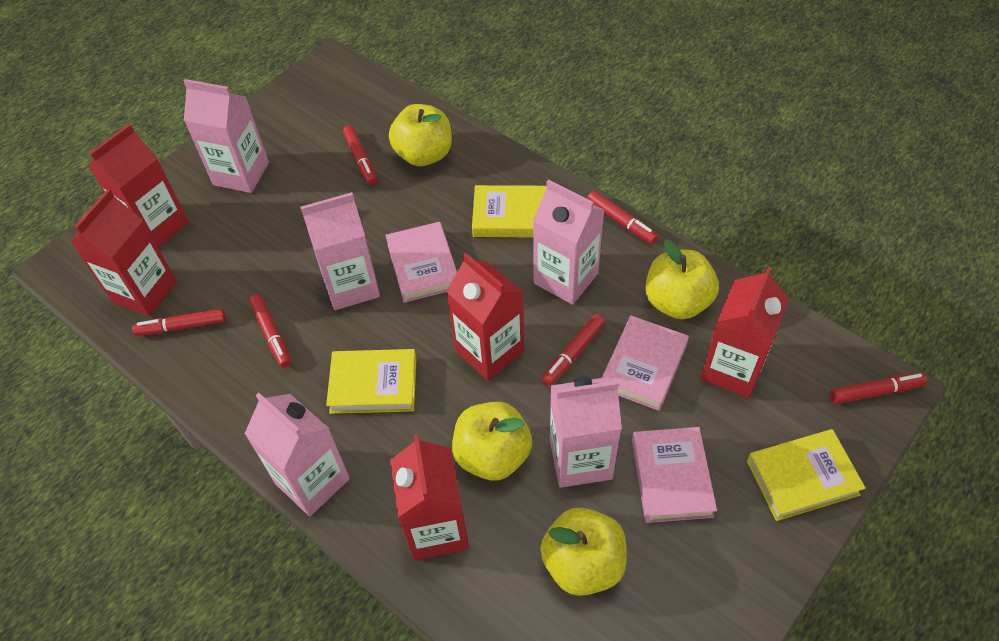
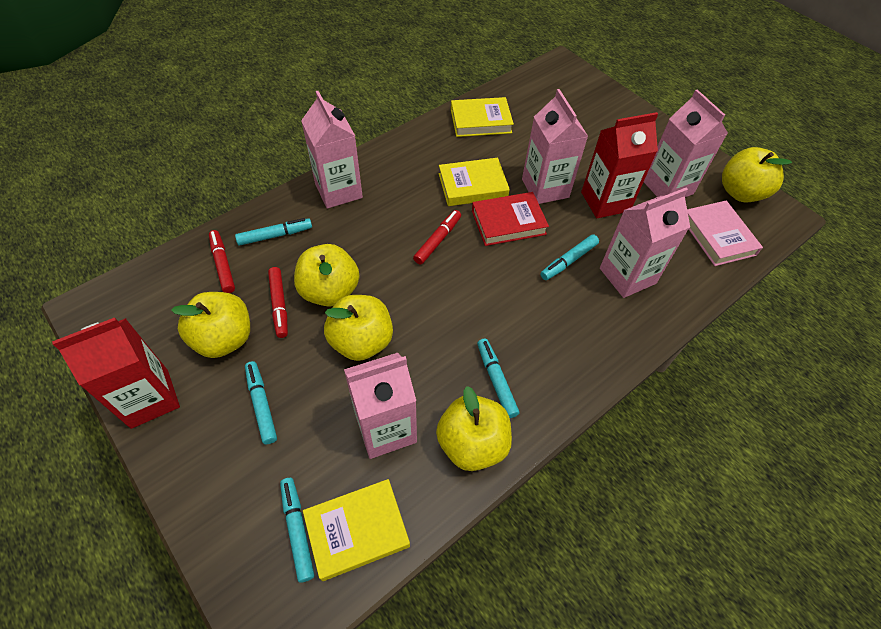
pink book: [385,222,457,303] [602,315,689,411] [632,427,717,523] = 3 -> [687,200,763,266] = 1
red book: none = 0 -> [472,192,549,246] = 1
red carton: [71,189,177,317] [89,124,189,248] [390,435,469,560] [446,253,524,381] [700,266,789,398] = 5 -> [52,317,180,429] [581,112,658,218] = 2
red marker: [133,309,226,336] [249,294,291,368] [343,125,377,185] [542,314,605,386] [587,191,658,244] [830,373,927,404] = 6 -> [209,230,235,293] [268,267,288,338] [413,210,461,265] = 3
turquoise marker: none = 0 -> [235,218,312,246] [245,361,277,444] [280,478,314,583] [477,338,519,418] [540,234,599,280] = 5
yellow apple: [389,104,452,166] [452,402,532,481] [540,508,627,596] [645,239,719,320] = 4 -> [171,292,250,358] [294,244,360,307] [324,295,393,361] [436,386,512,471] [722,147,792,202] = 5

